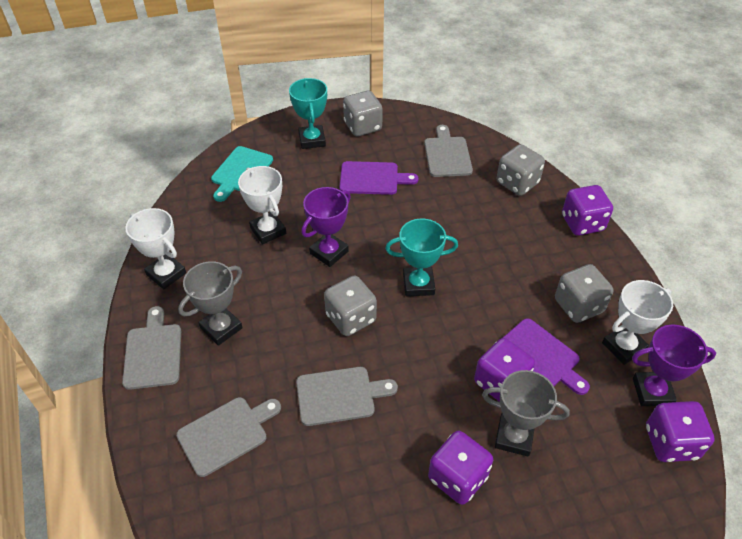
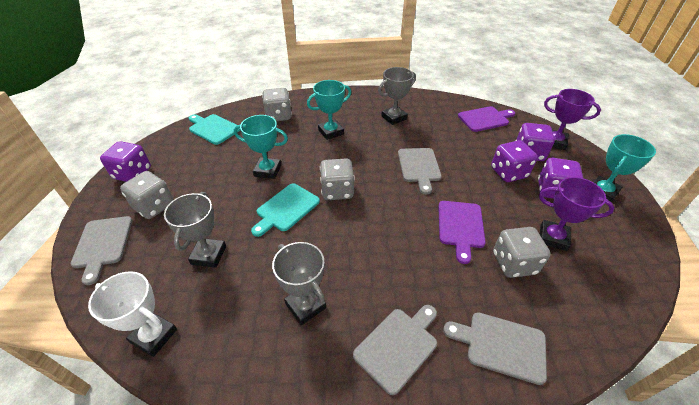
grey trophy: [178,261,243,346] [482,370,570,457] = 2 -> [164,192,226,268] [272,242,326,325] [378,67,416,125] = 3
turquoise cutting board: [211,146,273,202] = 1 -> [189,114,241,145] [251,183,320,237] = 2
turquoise trophy: [289,78,327,149] [385,218,458,296] = 2 -> [234,115,288,179] [307,80,352,140] [593,134,656,202] = 3
white trophy: [125,208,186,289] [238,166,286,244] [602,280,673,365] = 3 -> [88,271,177,357] = 1

